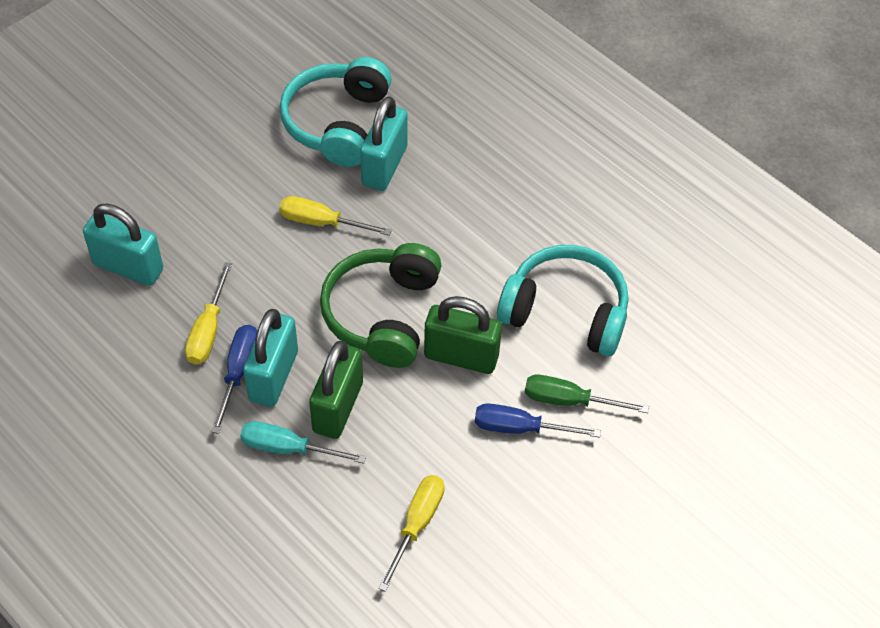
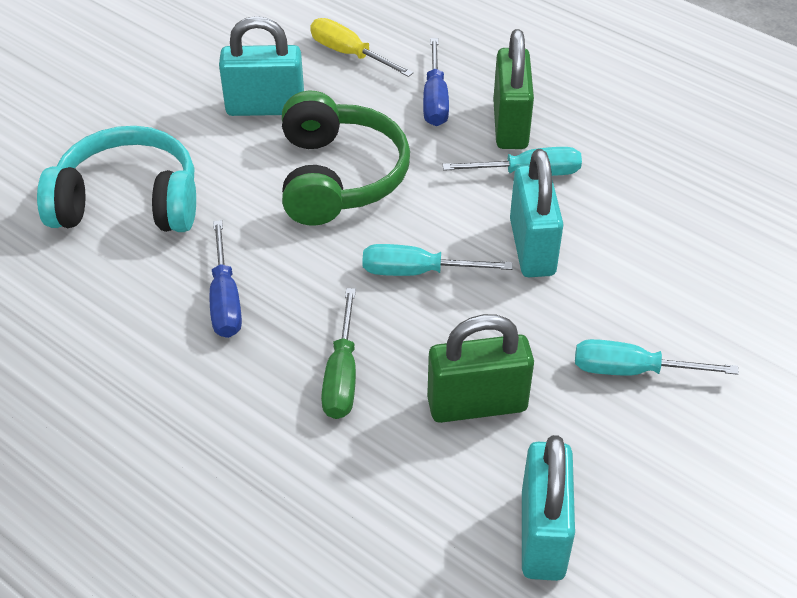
turquoise headphones: [280,57,391,167] [497,245,629,357] = 2 -> [37,126,196,232] = 1
turquoise screwdriver: [240,421,366,463] = 1 -> [362,244,513,276] [443,147,582,176] [575,339,739,376] = 3
yellow screwdriver: [185,262,232,365] [279,196,392,236] [378,475,445,592] = 3 -> [310,18,413,77] = 1

